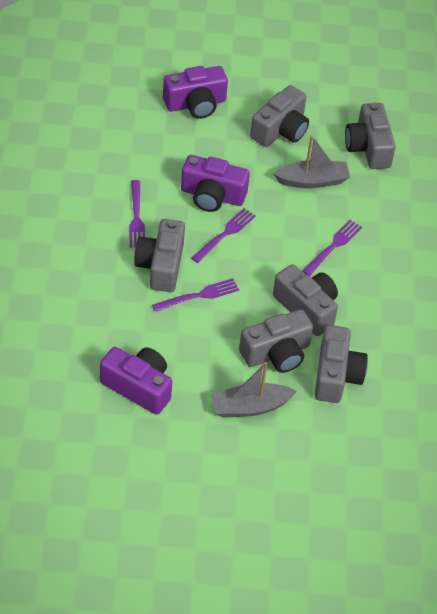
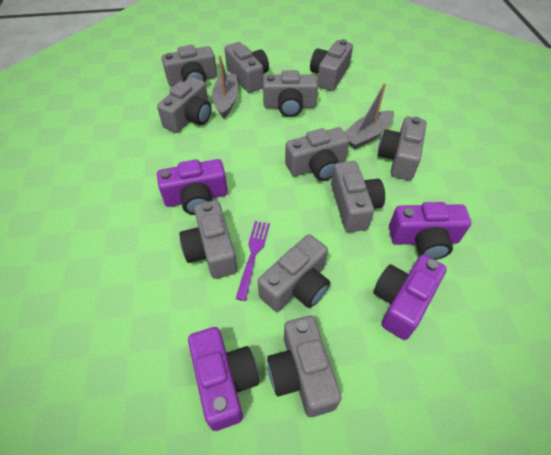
grey camera: [134,219,185,292] [239,309,313,373] [250,85,309,147] [273,265,338,336] [315,325,368,403] [345,103,396,169] = 6 -> [157,77,212,133] [162,45,217,86] [179,200,238,279] [224,42,269,93] [258,234,330,312] [263,70,318,117] [267,316,342,417] [285,127,349,181] [310,39,353,91] [331,161,385,232] [378,117,427,180] = 11
purple camera: [100,347,172,415] [163,66,228,119] [181,155,250,212] = 3 -> [157,159,228,215] [188,327,259,431] [373,255,447,340] [389,202,471,260] = 4
purple fork: [129,180,145,247] [152,278,239,312] [191,208,256,263] [302,220,362,276] = 4 -> [236,221,270,301] = 1

